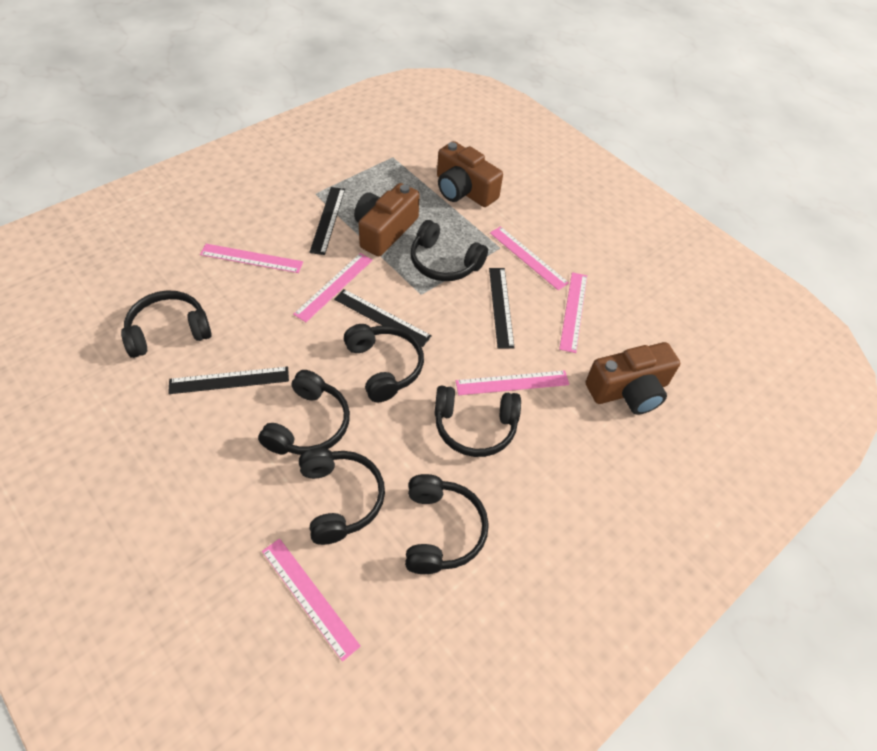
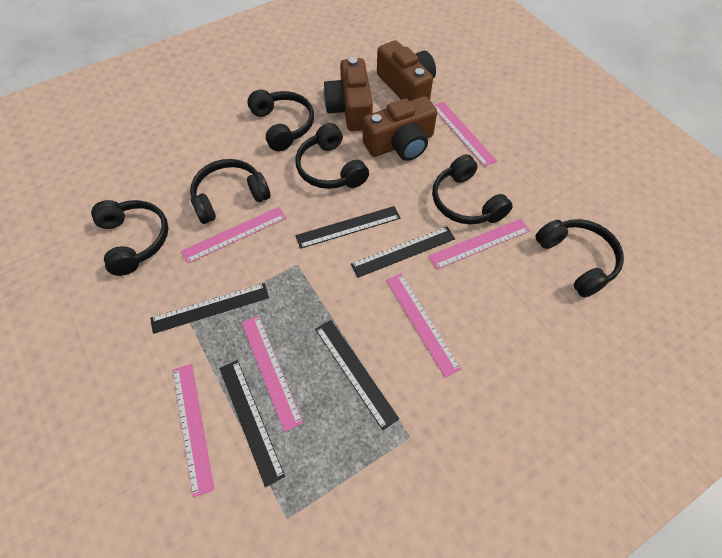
black headphones: [121,290,212,358] [258,370,350,455] [299,448,385,545] [344,324,424,402] [405,474,489,574] [410,220,488,281] [434,386,521,457] = 7 -> [91,200,169,276] [190,159,270,224] [247,90,314,151] [295,123,369,189] [432,154,513,224] [535,219,624,298] = 6
black ruler: [168,366,289,394] [309,187,345,255] [334,289,432,347] [489,268,515,349] = 4 -> [150,283,269,334] [219,360,285,487] [295,206,401,249] [315,320,399,430] [351,227,455,278] = 5

